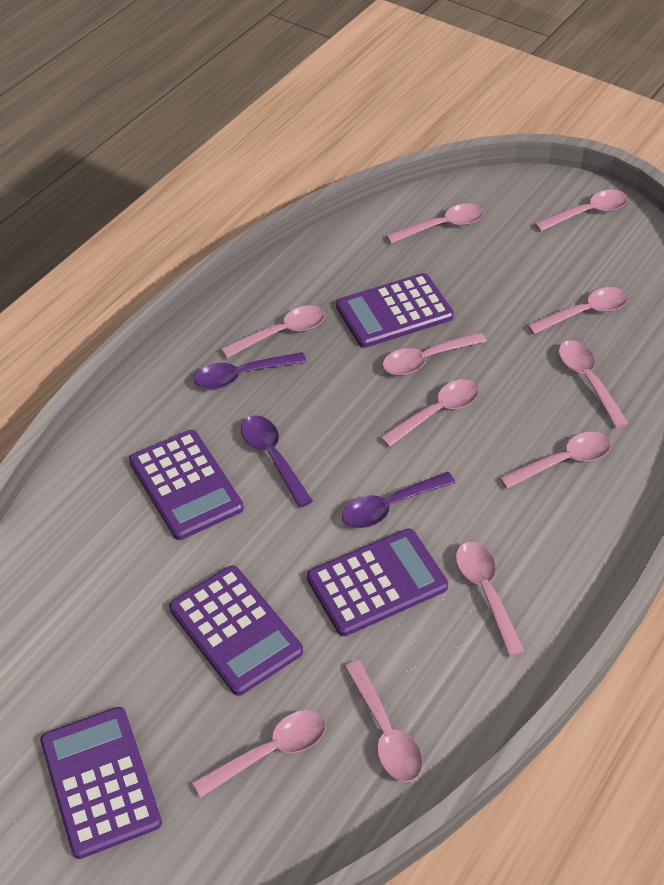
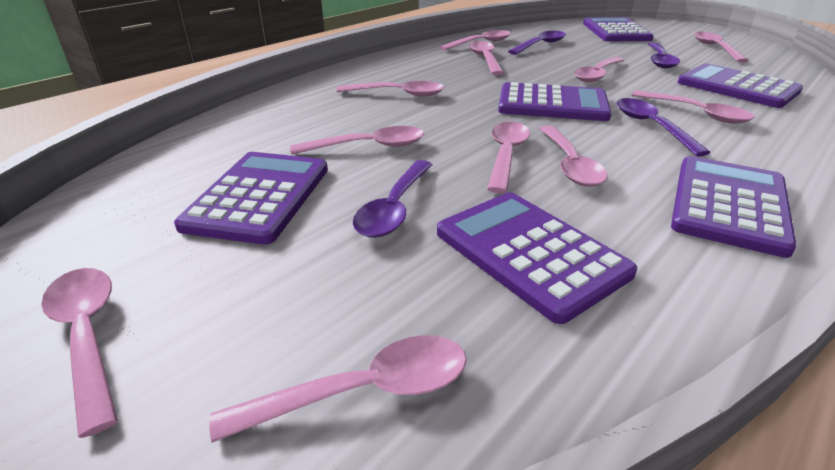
purple calculator: [40,707,162,859] [129,430,244,540] [169,565,303,696] [307,528,448,636] [336,273,454,348] = 5 -> [174,152,328,245] [437,192,637,324] [498,82,612,121] [583,17,654,42] [671,156,796,258] [677,63,803,108] = 6
purple spoon: [194,352,307,389] [241,415,313,508] [342,472,456,528] = 3 -> [353,160,432,238] [508,31,566,55] [617,98,711,157] [648,42,680,68] = 4

